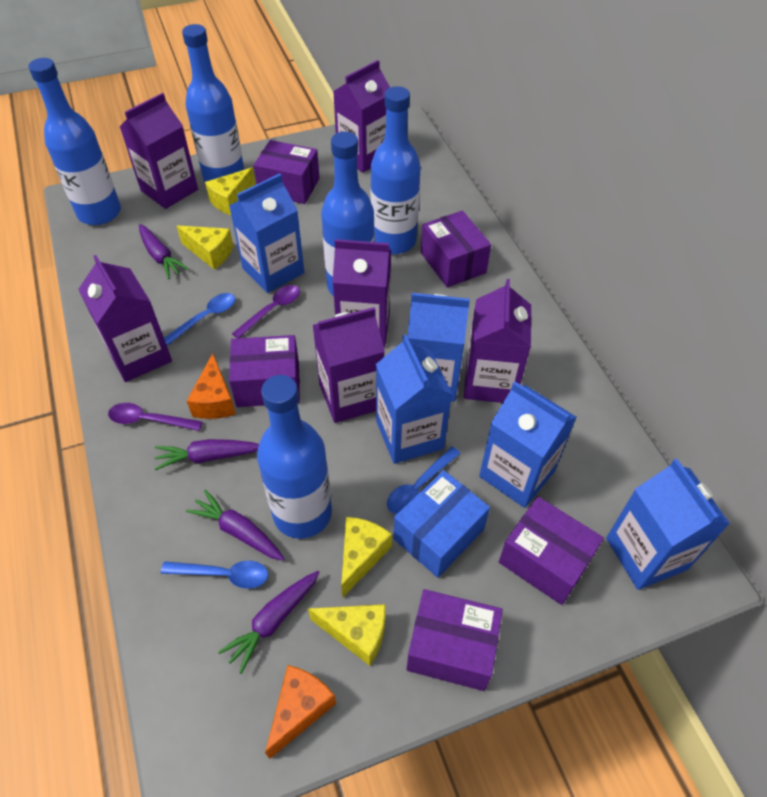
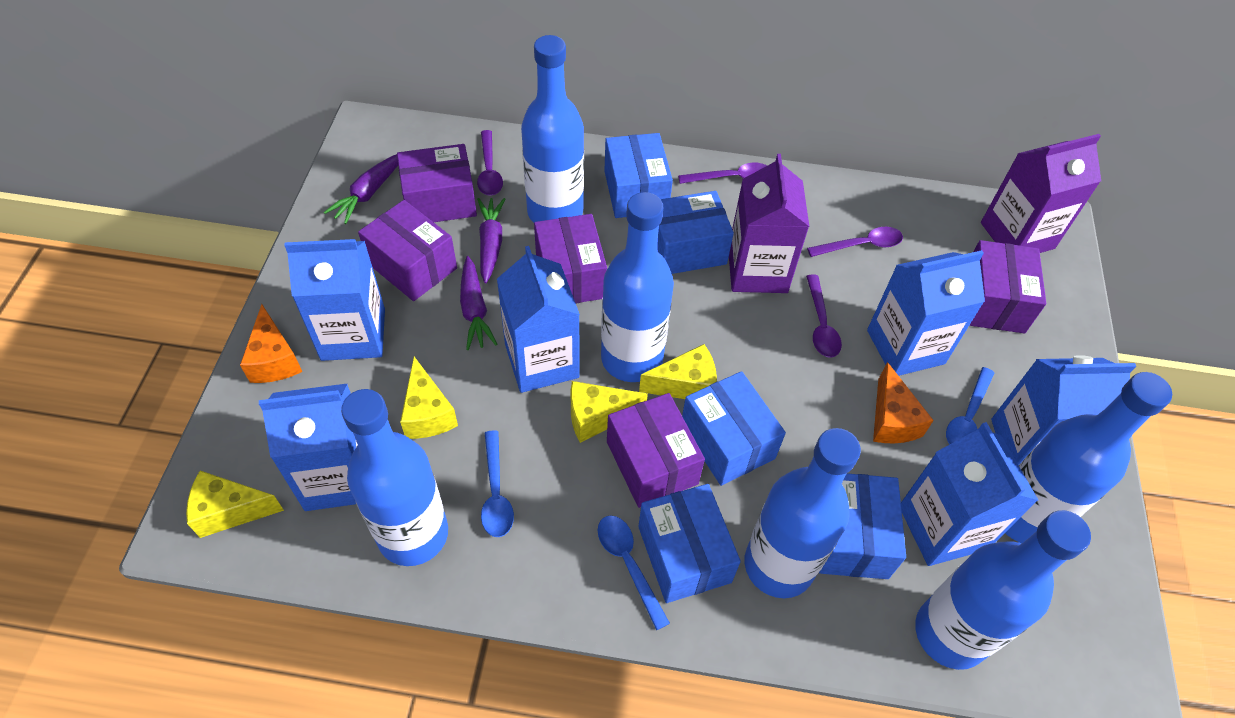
blue bottle: [28,58,121,225] [182,24,244,182] [257,375,332,539] [321,132,375,296] [370,86,421,254] = 5 -> [341,389,448,566] [521,35,584,223] [601,192,674,382] [744,428,861,598] [915,510,1091,670] [1005,372,1172,543] = 6
blue box: [394,470,490,578] = 1 -> [604,133,673,218] [638,484,741,603] [657,191,734,274] [682,371,786,486] [819,473,906,579] = 5
blue carton: [229,173,304,293] [376,334,452,464] [407,293,470,401] [479,381,577,508] [606,459,730,590] = 5 -> [259,384,358,511] [284,239,385,361] [497,246,580,393] [867,250,985,376] [901,422,1038,566] [991,355,1136,465] = 6
purple carrot: [139,224,189,279] [154,439,259,470] [186,489,285,561] [218,571,320,674] = 4 -> [324,154,398,224] [460,256,497,350] [477,198,505,283] = 3
purple carton: [78,255,172,382] [120,93,198,209] [313,307,385,423] [332,239,391,347] [333,60,390,173] [464,279,531,403] = 6 -> [729,154,809,293] [981,134,1101,253] = 2
purple spoon: [108,403,202,431] [232,285,300,338] = 2 -> [477,130,503,196] [678,163,767,184] [806,275,842,358] [807,227,903,257] = 4

